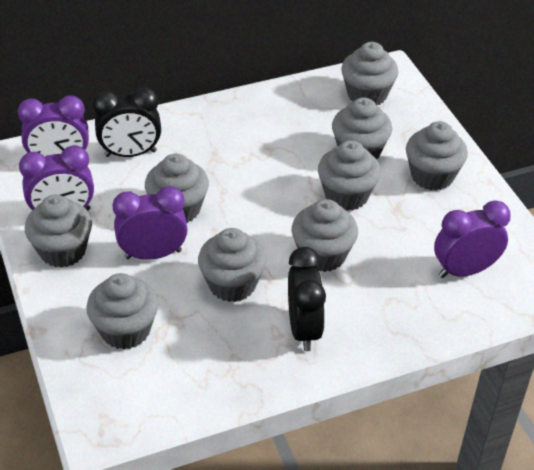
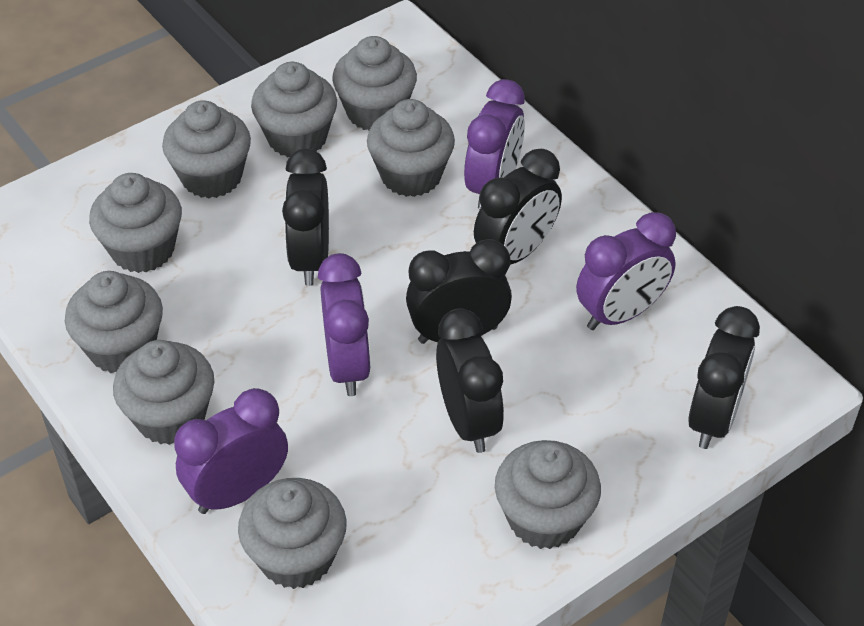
black clock: [93,88,161,157] [288,247,326,351] = 2 -> [282,149,329,286] [406,239,512,344] [436,308,504,453] [474,149,562,264] [688,306,760,449] = 5

